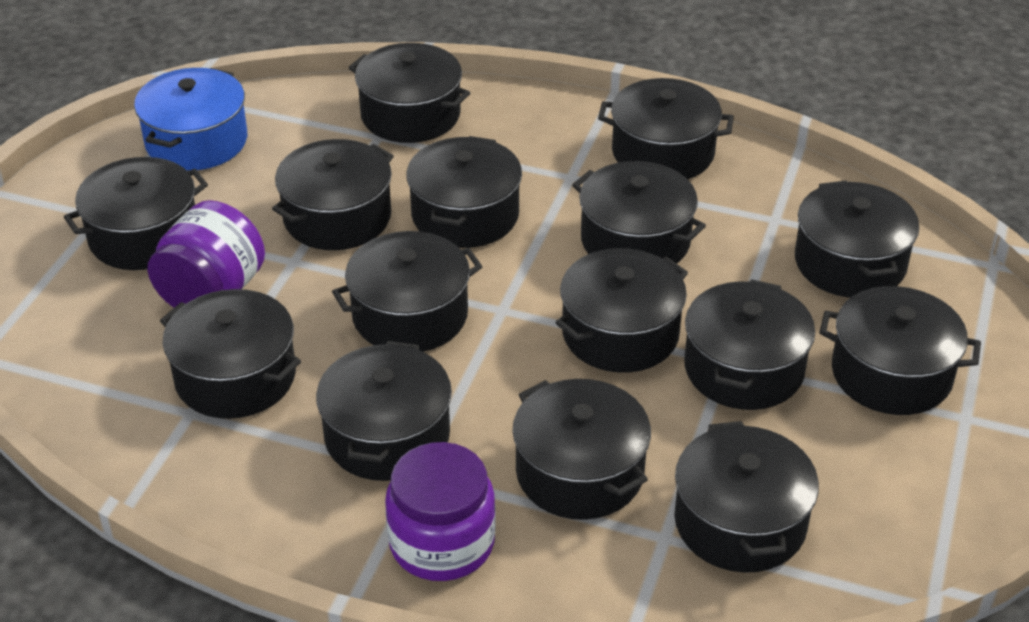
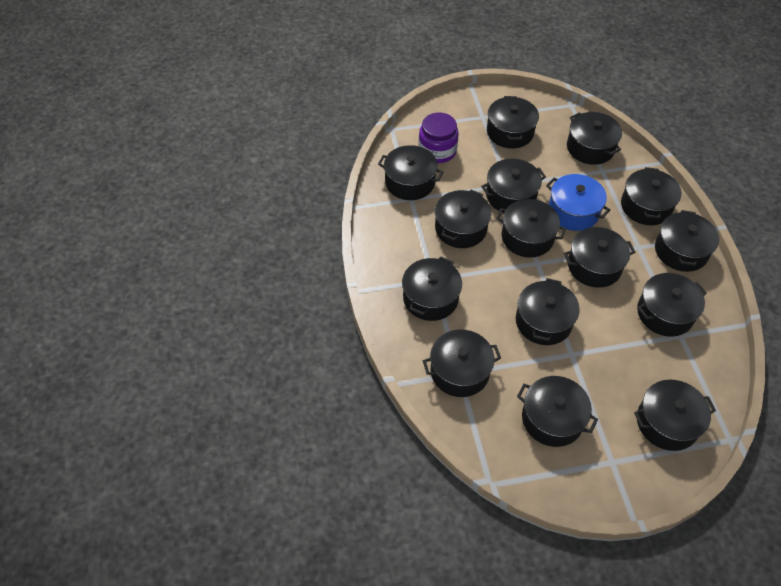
purple jar: [147,200,265,308] [385,442,496,581] = 2 -> [418,113,459,163] = 1

